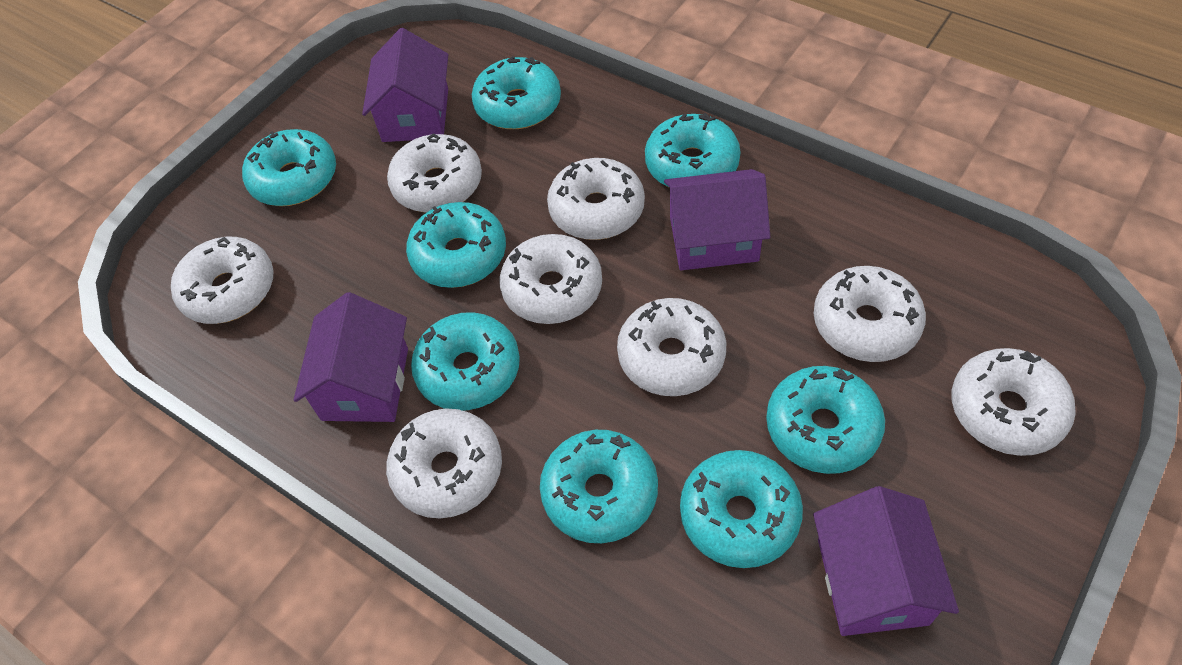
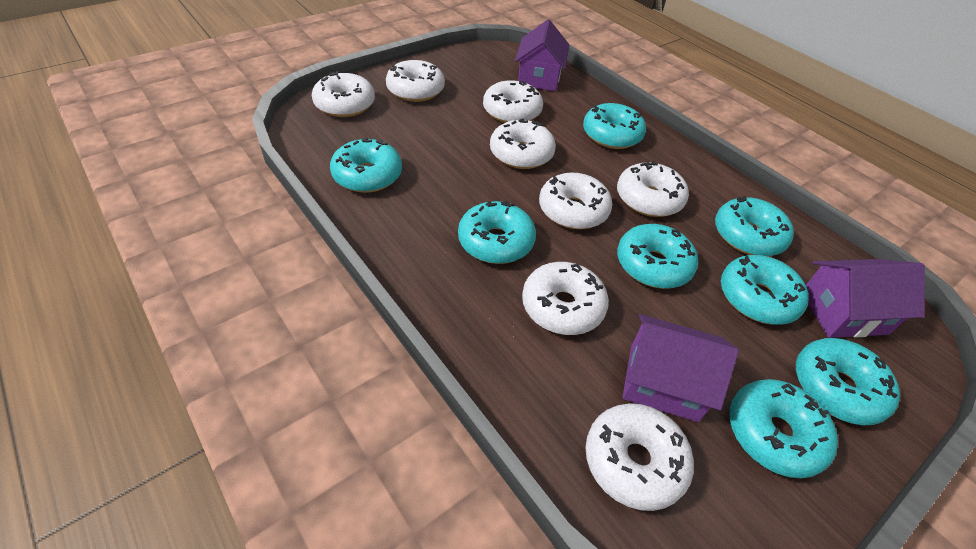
purple house: [294,292,408,422] [362,28,448,142] [664,169,770,270] [813,486,959,636] = 4 -> [515,20,569,91] [622,314,739,422] [806,259,925,338] = 3

